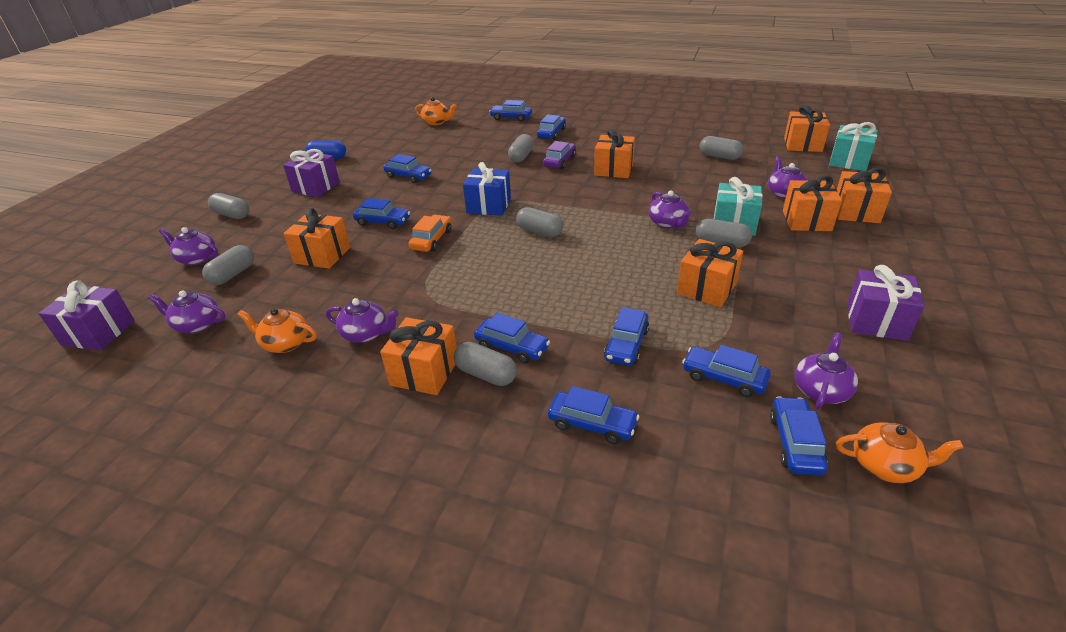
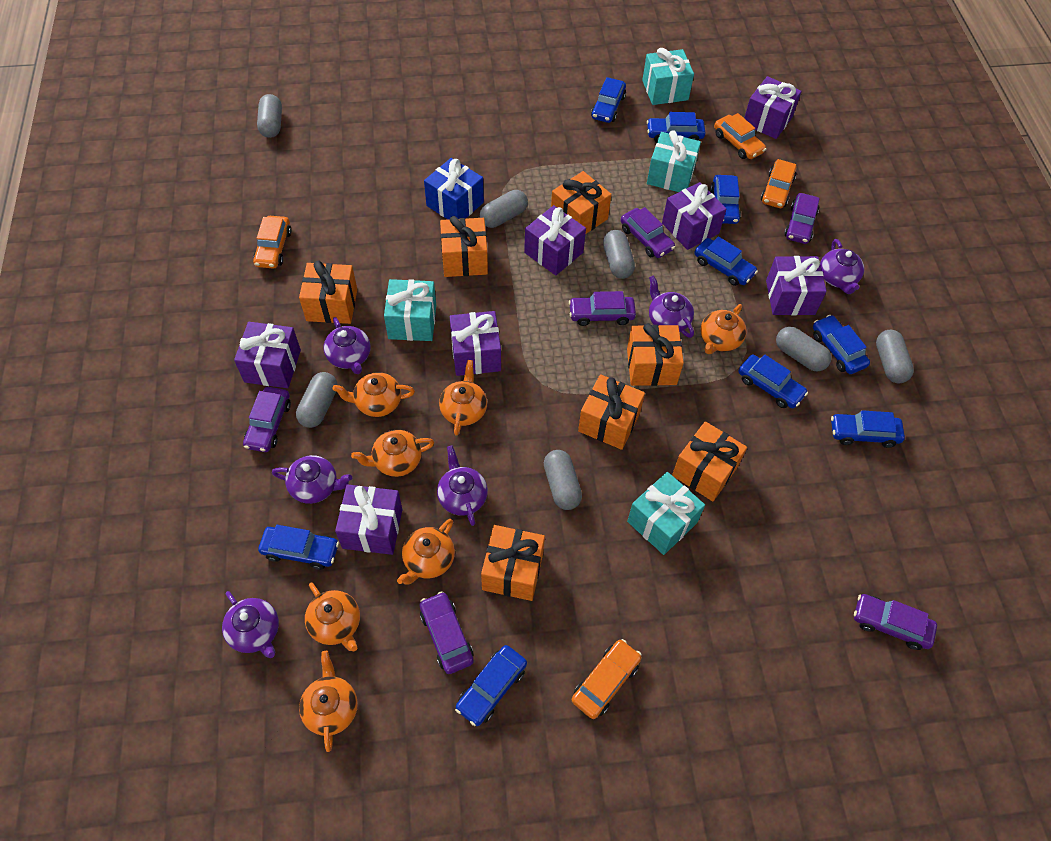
blue capsule: [306,140,346,159] = 1 -> none = 0
orange car: [409,215,452,252] = 1 -> [253,216,291,269] [572,639,642,719] [714,113,766,159] [761,159,797,208] = 4
orange teapot: [237,308,317,353] [415,97,457,125] [836,422,964,483] = 3 -> [299,651,358,752] [305,582,360,651] [332,372,415,417] [351,430,435,477] [397,519,455,585] [439,360,487,436] [701,304,747,354] = 7
purple car: [543,141,576,169] = 1 -> [243,387,291,452] [420,591,474,674] [569,291,636,326] [621,207,675,258] [784,193,820,244] [854,594,937,650] = 6
purple gift: [39,281,135,350] [283,149,340,197] [847,265,925,341] = 3 -> [234,322,301,388] [335,484,402,555] [450,311,501,376] [524,205,586,275] [662,182,726,250] [744,76,802,139] [766,256,827,315] = 7
turquoise gift: [714,177,762,236] [829,122,878,171] = 2 -> [384,279,436,341] [627,472,705,555] [642,48,694,105] [647,130,701,192] = 4

